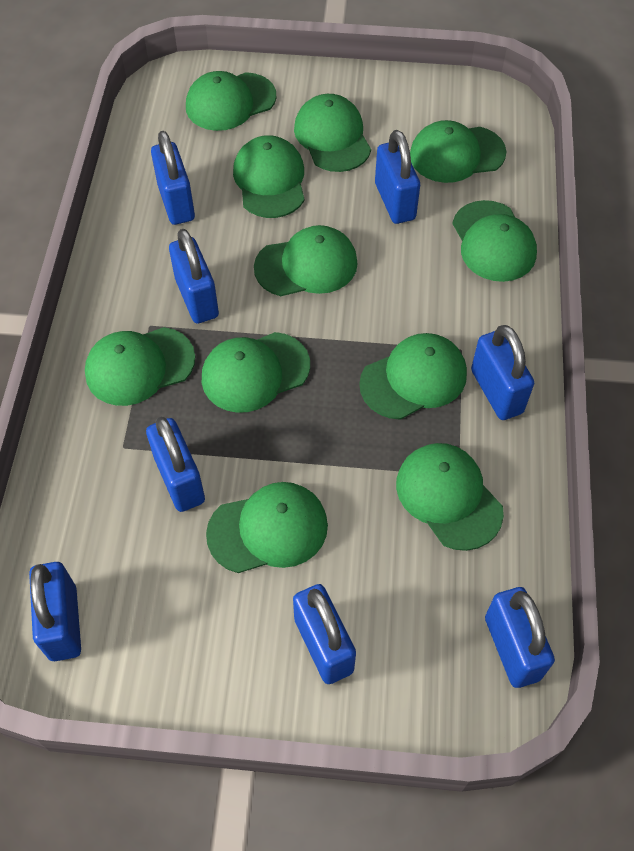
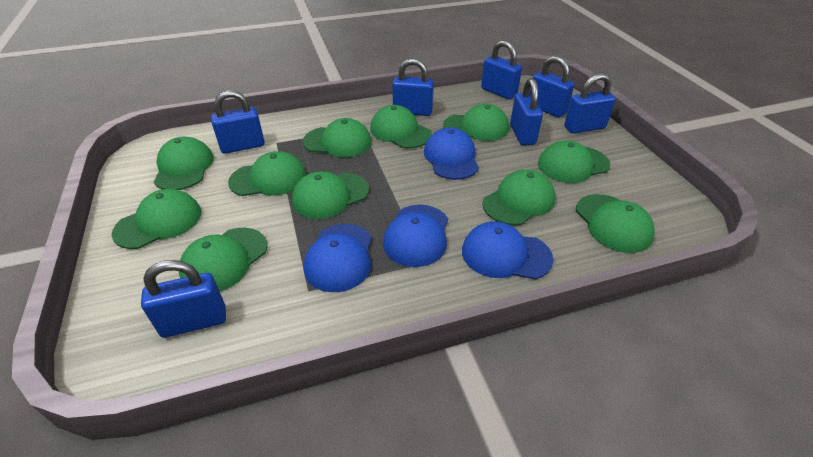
blue cap: none = 0 -> [304,224,372,292] [383,205,448,267] [424,128,479,180] [462,221,553,280] = 4
blue padlock: [29,562,81,661] [146,417,205,512] [151,131,195,225] [169,229,219,324] [293,584,356,684] [375,130,420,224] [471,325,534,420] [485,587,555,688] = 8 -> [141,260,226,338] [211,90,265,154] [392,58,434,116] [481,40,522,99] [510,78,543,145] [530,56,574,118] [564,73,616,134] = 7

